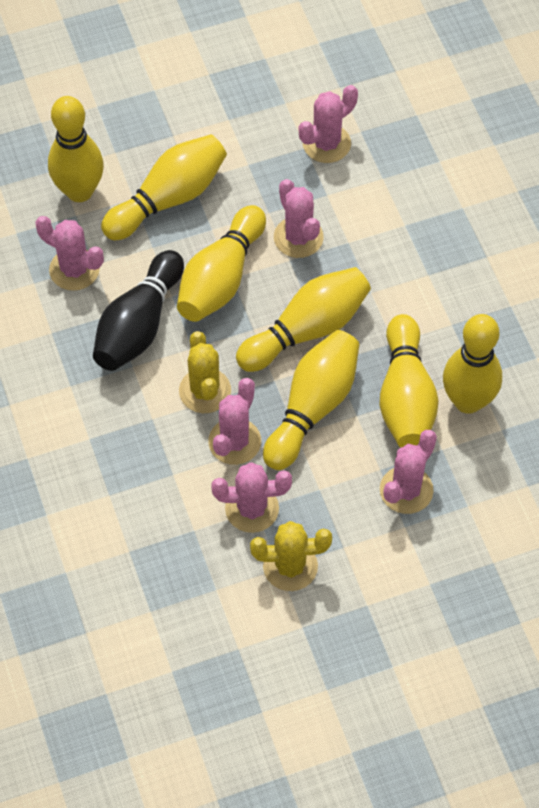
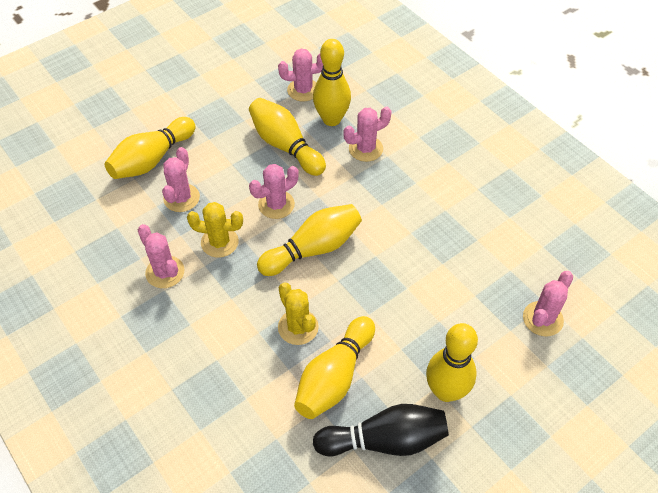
yellow bowling pin: [48,96,104,202] [101,134,227,240] [177,205,266,322] [236,267,371,372] [263,330,360,470] [380,314,439,448] [443,314,502,414] = 7 -> [105,117,195,179] [249,98,326,176] [257,204,362,276] [294,316,375,419] [313,39,351,126] [426,323,478,402] = 6

